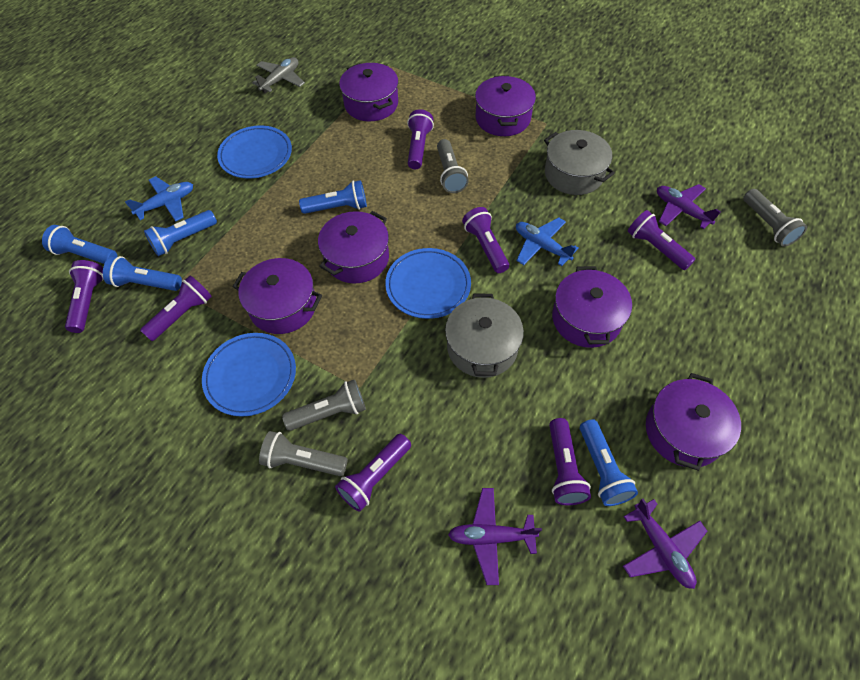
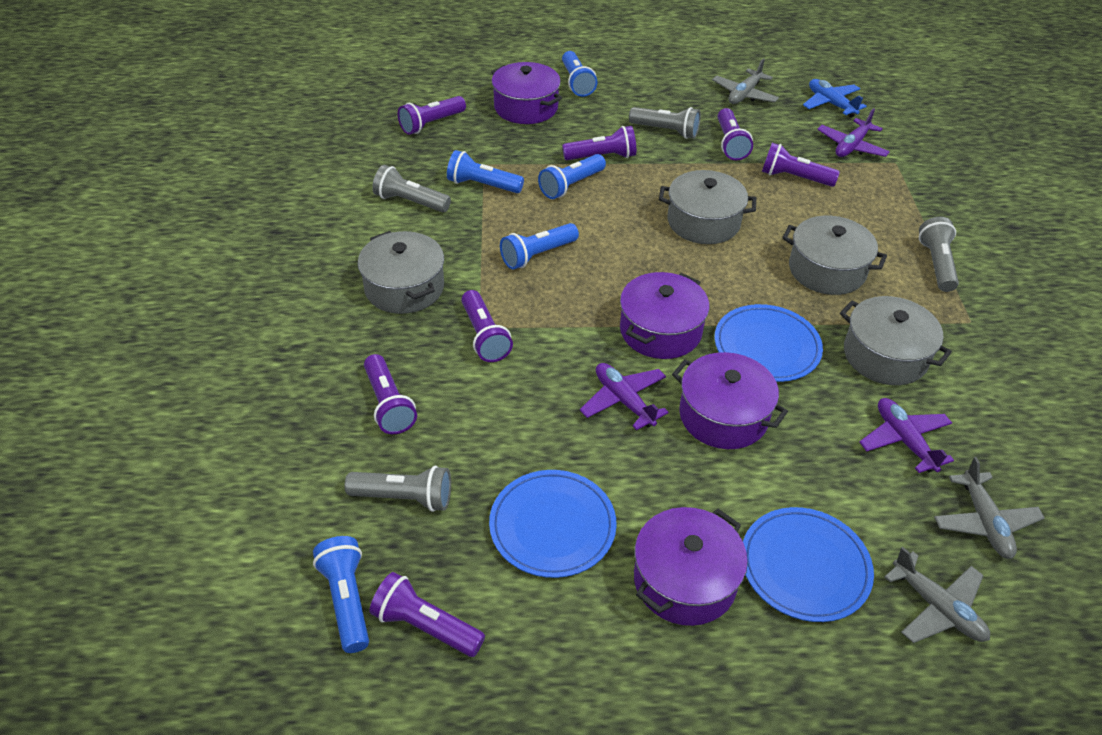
blue plane: [125,176,193,221] [516,217,578,266] = 2 -> [803,79,867,118] = 1
grey plane: [252,57,305,93] = 1 -> [712,58,779,104] [884,547,990,643] [934,457,1045,559] = 3
grey pot: [445,294,524,378] [544,130,615,195] = 2 -> [358,231,444,314] [659,170,756,244] [782,216,887,295] [840,296,952,385] = 4
purple pot: [233,258,322,334] [318,211,389,284] [339,63,398,121] [475,75,536,136] [552,266,632,348] [646,373,741,471] = 6 -> [491,62,562,124] [620,272,709,359] [634,507,748,626] [672,352,788,449] = 4

